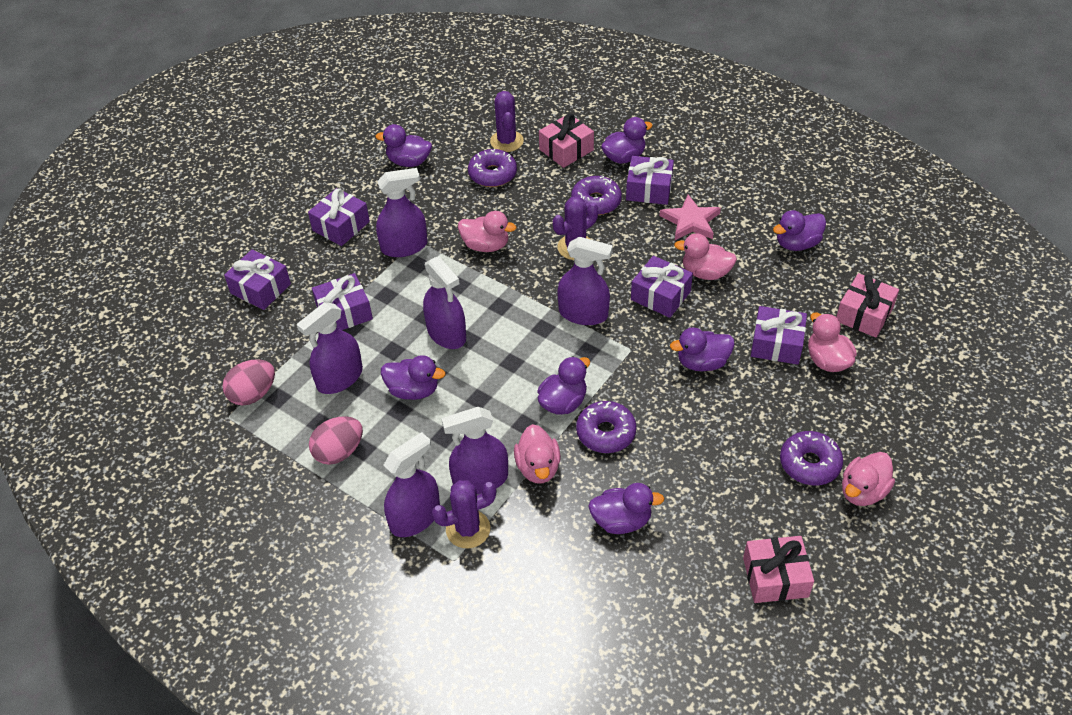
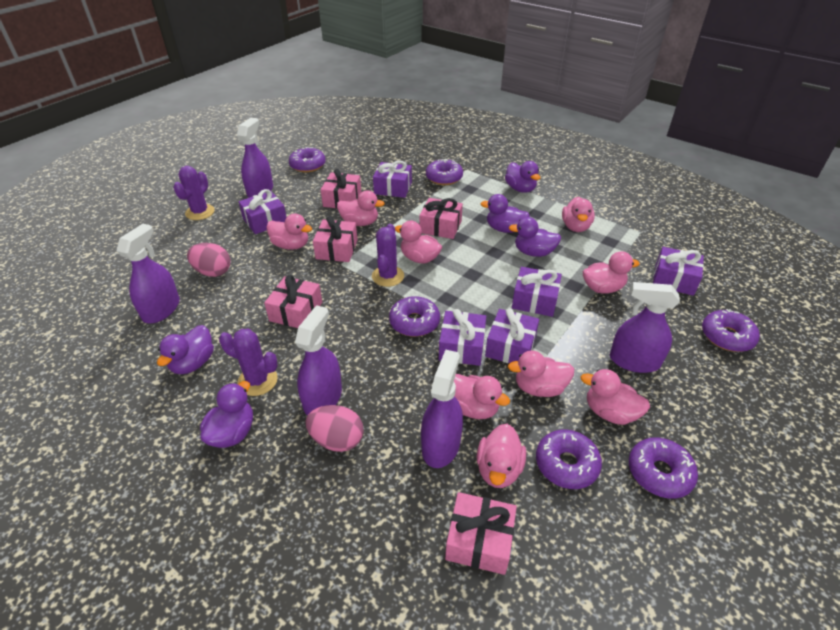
pink duck: [458,211,517,252] [514,424,561,483] [674,233,737,280] [808,312,857,372] [842,452,895,506] = 5 -> [266,214,312,250] [337,190,385,226] [395,221,442,264] [454,374,510,419] [477,424,526,488] [508,351,574,397] [562,197,595,232] [581,369,650,425] [583,251,639,294] = 9
pink gift: [539,114,594,168] [743,536,814,603] [836,273,899,338] = 3 -> [264,275,322,328] [313,216,358,262] [321,169,361,209] [419,198,463,239] [445,492,517,575] = 5
pink star: [660,194,721,240] = 1 -> none = 0
purple donut: [468,149,517,187] [571,176,622,215] [576,401,636,453] [780,431,843,485] = 4 -> [289,147,326,172] [389,296,440,337] [426,159,463,185] [536,429,602,489] [629,438,698,499] [702,309,760,352] = 6
purple duck: [375,124,432,167] [381,355,446,400] [537,356,590,414] [588,483,665,534] [601,117,653,164] [670,327,735,371] [773,210,826,251] = 7 -> [157,325,214,374] [200,381,253,448] [480,194,530,233] [505,161,540,193] [509,217,561,257] = 5
purple spray bottle: [297,302,363,394] [376,168,428,257] [384,432,440,537] [423,256,466,349] [441,407,508,494] [557,237,613,325] = 6 -> [117,224,180,323] [237,118,273,198] [295,305,342,415] [421,350,463,468] [610,282,680,373] = 5

